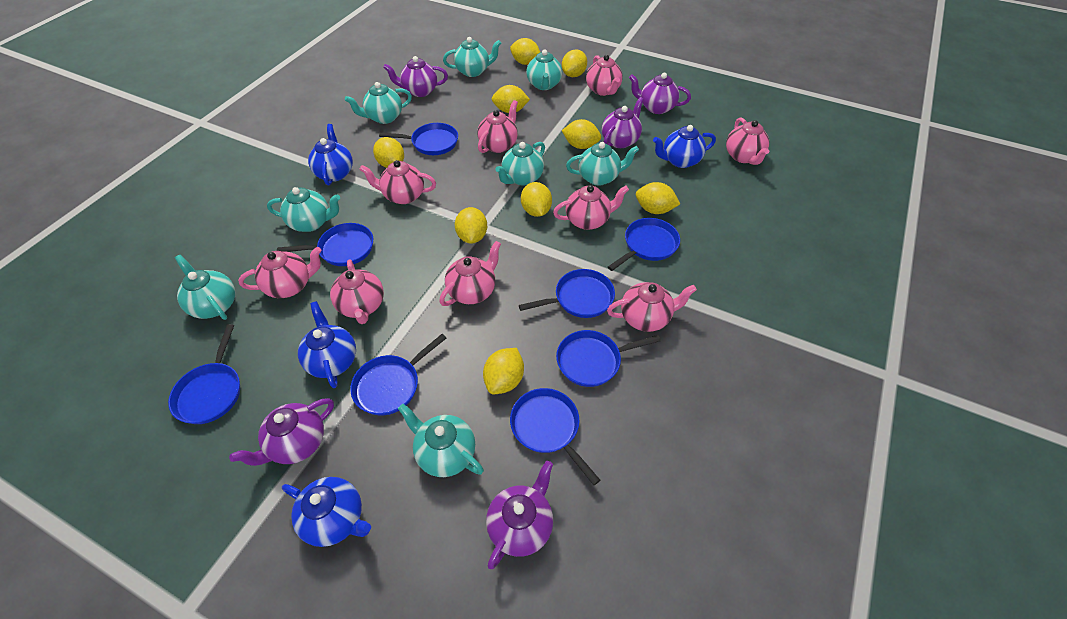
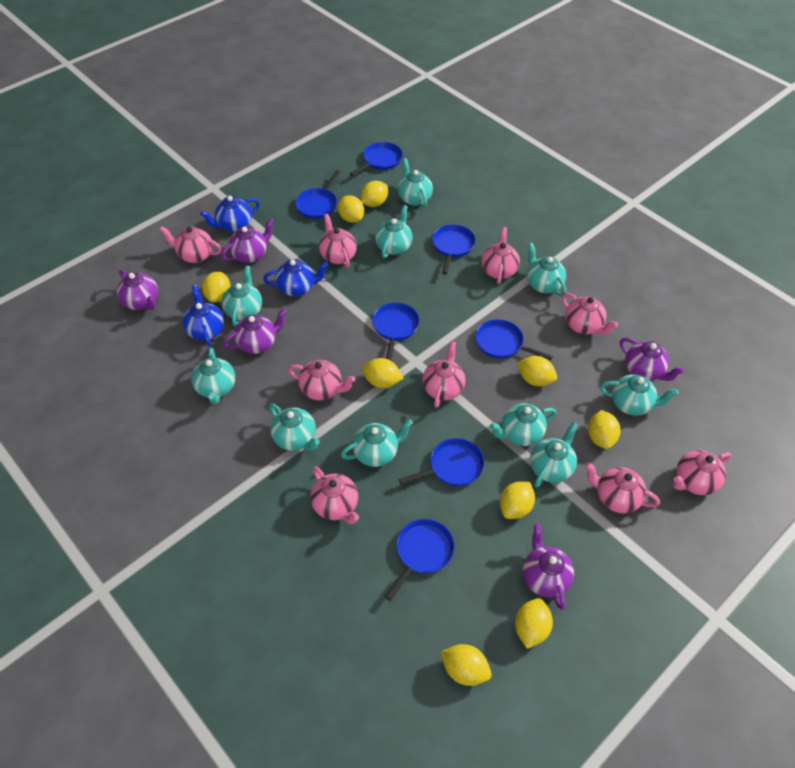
blue pan: [168,324,240,424] [277,223,373,266] [350,334,446,415] [379,123,458,155] [510,388,600,485] [519,269,615,318] [556,330,661,387] [608,218,680,271] = 8 -> [295,170,340,219] [350,142,403,176] [372,302,420,361] [385,519,455,601] [399,438,484,486] [432,224,476,274] [475,319,553,361] = 7
blue teapot: [282,477,371,547] [298,301,356,388] [308,124,353,186] [653,125,716,168] = 4 -> [182,285,224,346] [200,196,260,232] [263,259,328,296] = 3
turquoise teapot: [175,255,236,320] [267,187,340,232] [345,82,412,124] [398,404,484,477] [443,37,501,77] [495,142,545,185] [526,50,562,90] [566,142,639,185] = 8 -> [191,348,235,405] [222,266,262,327] [269,404,320,451] [341,419,413,467] [375,205,413,258] [398,158,433,208] [490,403,556,446] [527,243,567,297] [530,422,578,487] [600,374,679,416] = 10

